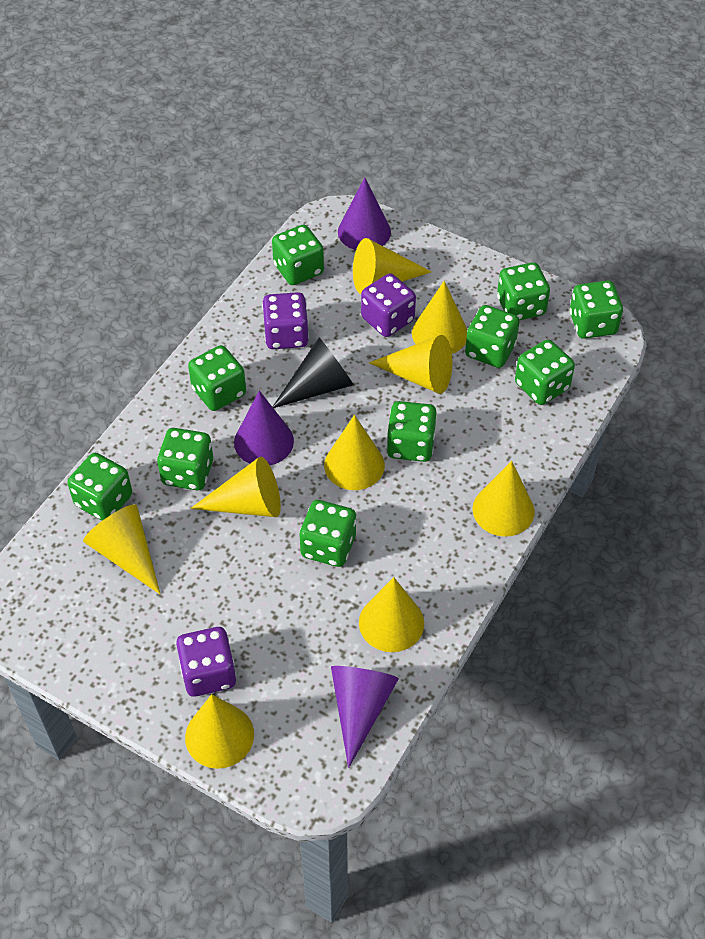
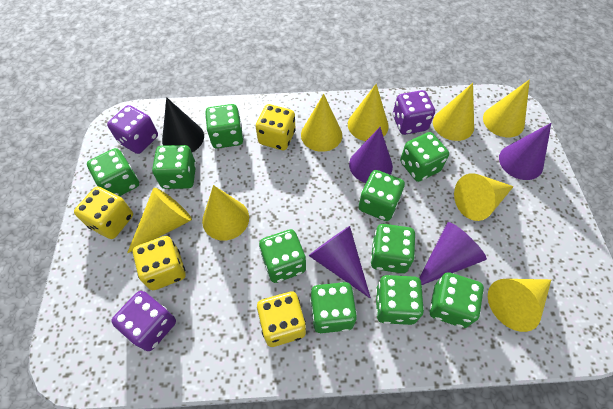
purple cone: [234,391,294,465] [331,666,399,768] [338,177,391,250] = 3 -> [309,226,371,298] [349,127,393,183] [420,222,487,285] [499,123,551,180] = 4
yellow cone: [83,504,160,594] [185,694,254,769] [190,457,281,517] [324,415,385,490] [353,238,432,294] [359,577,424,652] [369,335,452,394] [412,281,467,354] [472,461,535,537] = 9 -> [127,188,192,254] [202,185,249,241] [301,94,342,152] [348,84,389,141] [433,83,474,141] [454,173,514,221] [483,79,530,137] [488,279,551,332] = 8
yellow dice: none = 0 -> [74,186,133,239] [133,236,186,290] [256,104,296,150] [257,292,306,347] = 4

